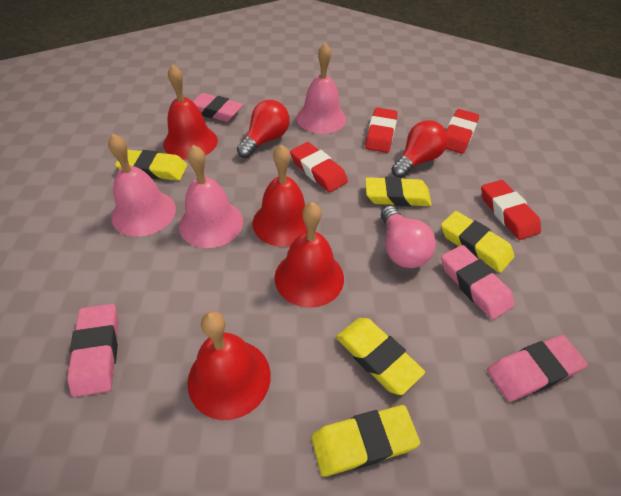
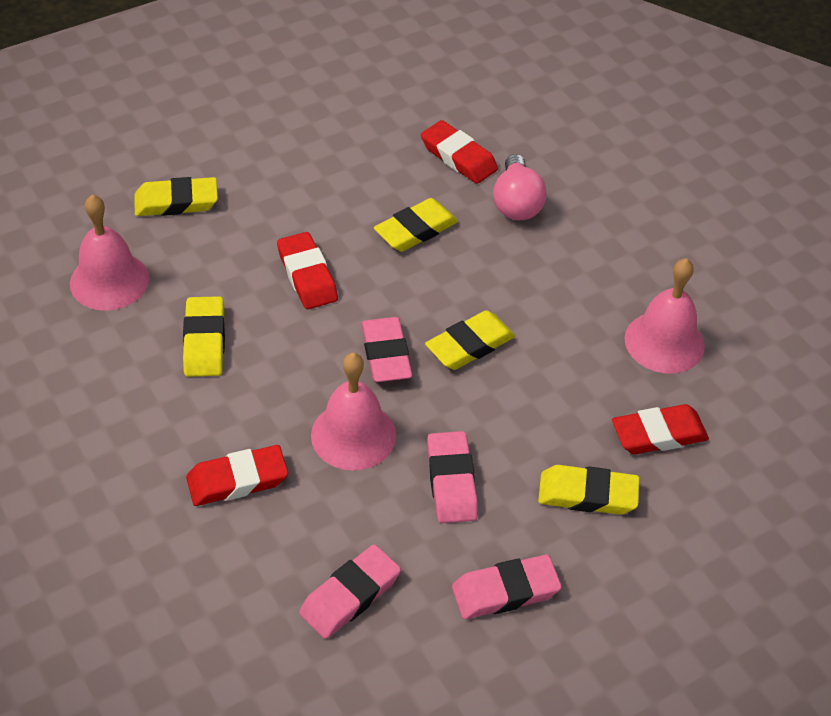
red bell: [163,64,218,160] [188,311,271,420] [253,144,307,247] [275,202,344,308] = 4 -> none = 0
red light bulb: [237,100,290,158] [391,120,448,178] = 2 -> none = 0

